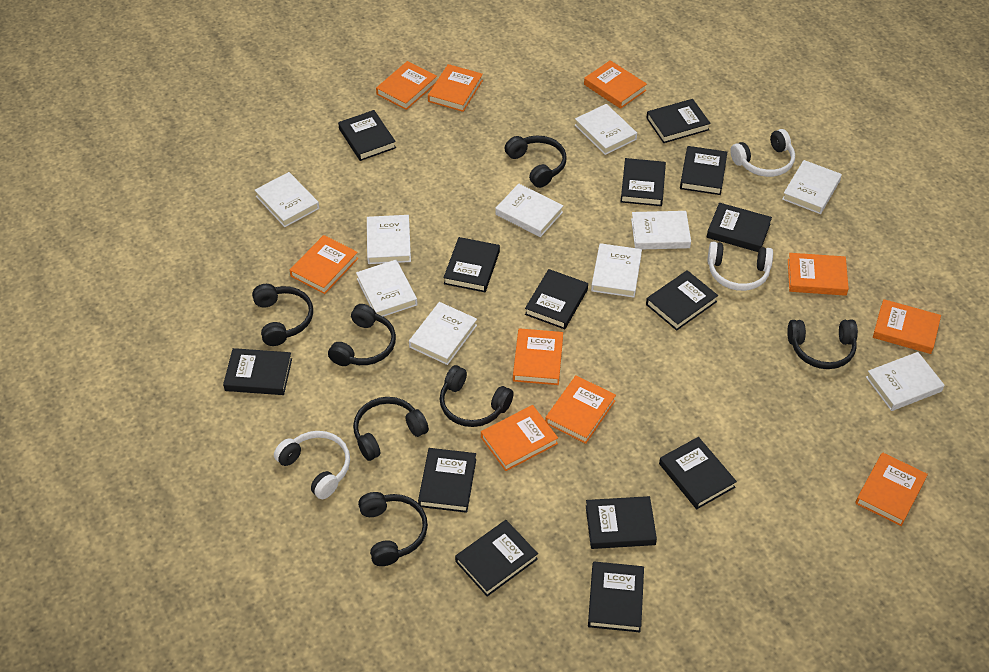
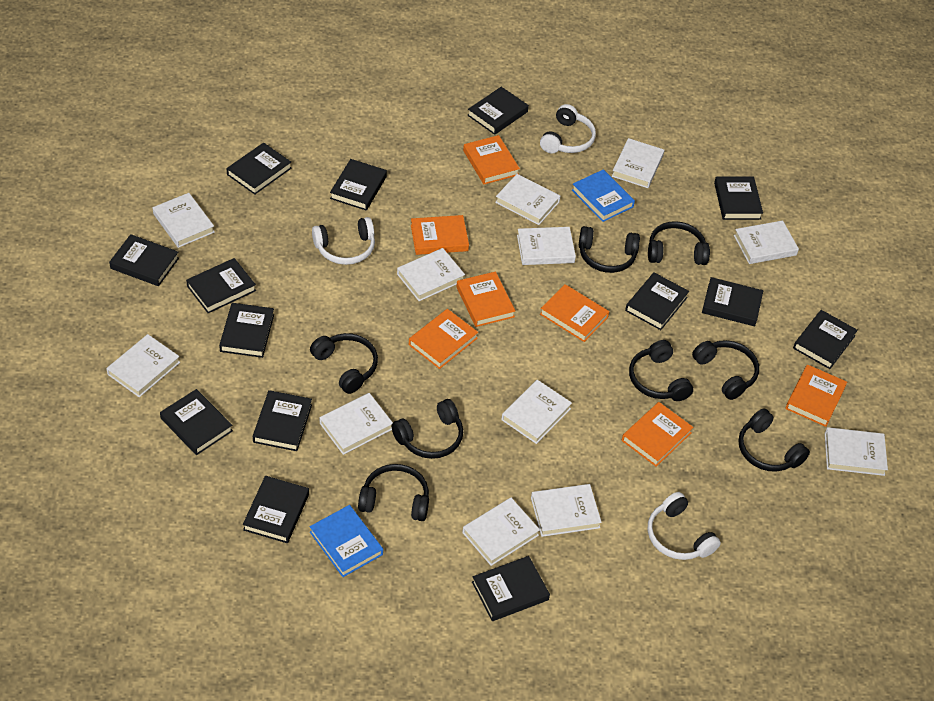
black headphones: [252,284,313,346] [328,304,396,366] [353,397,429,461] [358,492,428,566] [440,365,514,427] [505,136,567,188] [787,320,858,369] = 7 -> [310,333,378,394] [358,464,429,521] [392,399,463,459] [579,226,640,273] [629,340,693,401] [648,221,710,265] [692,340,759,400] [738,408,810,472] = 8
blue book: none = 0 -> [310,505,383,577] [572,169,635,222] = 2
orange book: [290,235,358,294] [376,61,437,110] [428,64,483,112] [481,405,558,471] [513,328,563,385] [545,376,616,444] [584,60,647,109] [788,253,849,296] [855,452,928,526] [873,299,941,354] = 10 -> [409,309,478,369] [411,215,469,255] [456,271,515,327] [463,135,520,184] [540,284,609,342] [622,402,693,467] [786,364,847,427] = 7
white book: [255,172,319,227] [356,260,418,317] [367,215,411,264] [409,302,477,365] [495,184,563,237] [575,104,637,155] [591,243,642,298] [631,211,691,249] [782,160,842,214] [866,352,945,411] = 10 -> [106,334,180,397] [153,193,215,248] [320,393,393,455] [397,248,465,301] [462,498,540,566] [495,174,560,225] [501,380,572,444] [517,227,576,265] [531,484,602,537] [612,138,664,188] [734,221,799,264] [825,427,888,476] = 12

